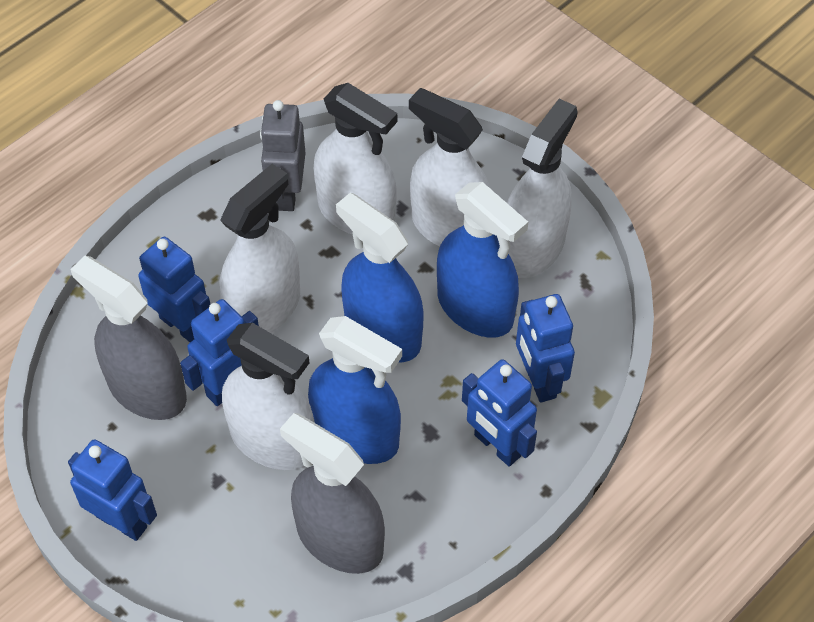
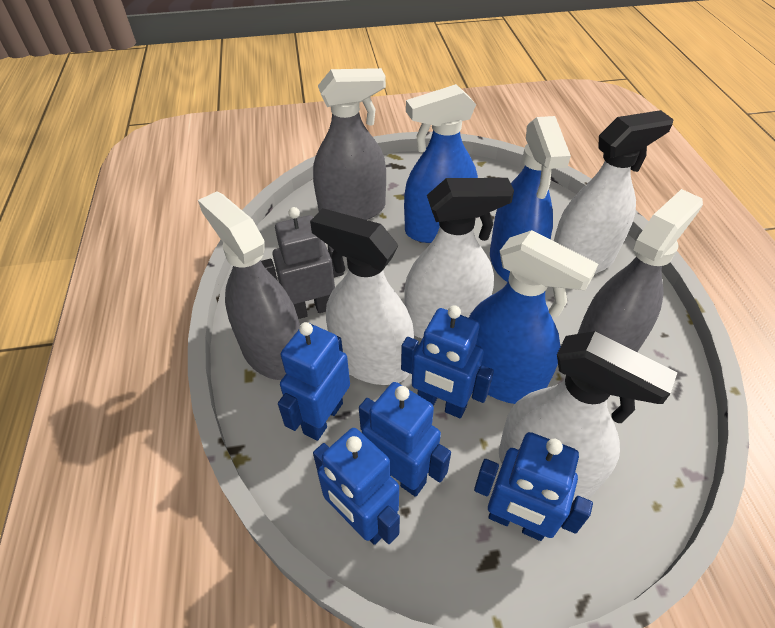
grey spray bottle: [70,256,187,420] [280,413,385,574] = 2 -> [198,192,300,380] [313,68,386,220] [578,189,703,352] = 3
white spray bottle: [219,164,300,333] [222,323,315,470] [314,83,397,235] [409,88,492,247] [507,99,578,278] = 5 -> [310,208,414,385] [405,178,514,339] [499,331,677,502] [554,110,674,274] = 4

